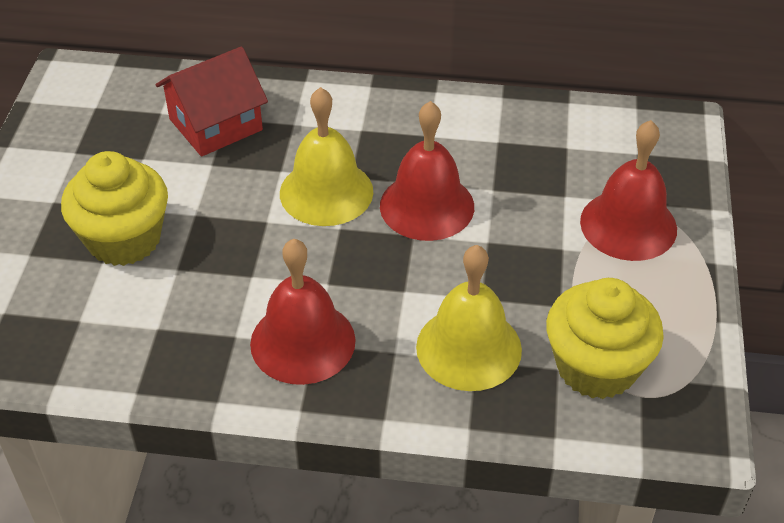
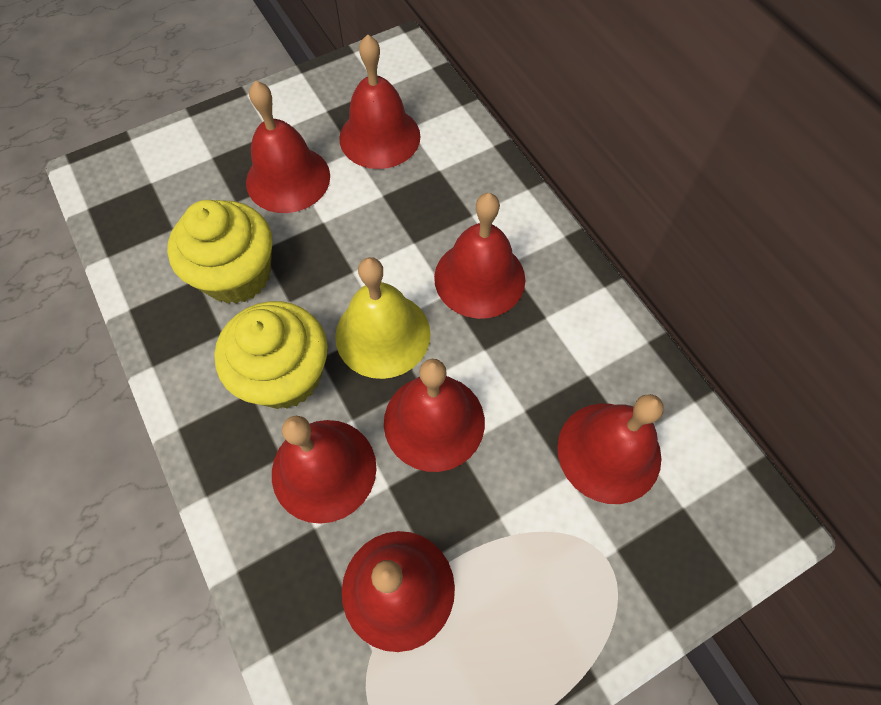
red bell: [250,239,356,385] [380,101,474,241] [580,120,677,261] = 3 -> [246,80,330,213] [272,416,376,524] [339,34,421,169] [342,531,455,652] [384,359,485,472] [434,193,525,319] [557,394,663,504] = 7
red house: [155,47,268,157] = 1 -> none = 0
yellow bell: [280,87,373,226] [416,245,522,391] = 2 -> [335,257,431,379] = 1

